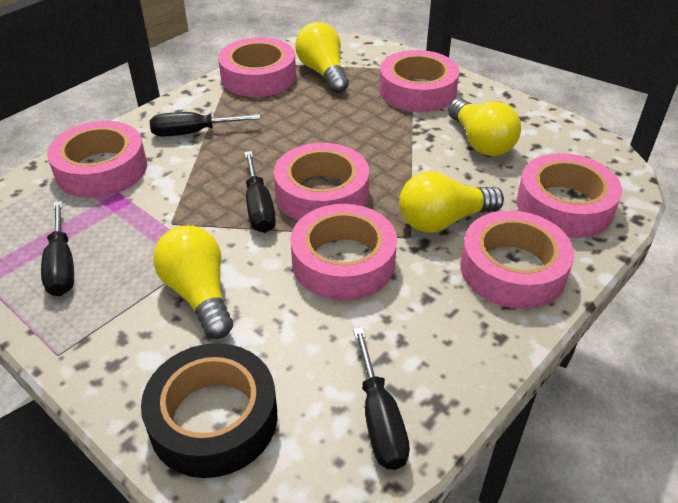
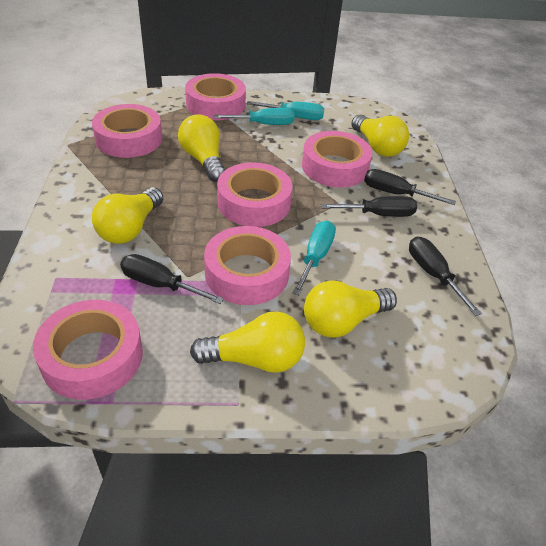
black tape: [141,343,277,478] = 1 -> none = 0
pink tape: [47,121,147,198] [218,37,296,97] [274,143,369,221] [291,204,397,301] [379,50,459,112] [460,210,574,309] [516,153,622,238] = 7 -> [33,300,143,400] [92,104,162,158] [185,73,246,120] [204,226,291,305] [217,162,293,227] [302,131,372,188] = 6
turquoise screwdriver: none = 0 -> [214,108,294,125] [246,101,324,120] [293,221,336,296] = 3
yellow light bulb: [154,225,233,339] [295,22,349,93] [399,171,504,232] [448,98,521,156] = 4 -> [92,187,164,244] [178,114,225,182] [190,311,305,373] [304,280,397,338] [351,115,409,157] = 5

